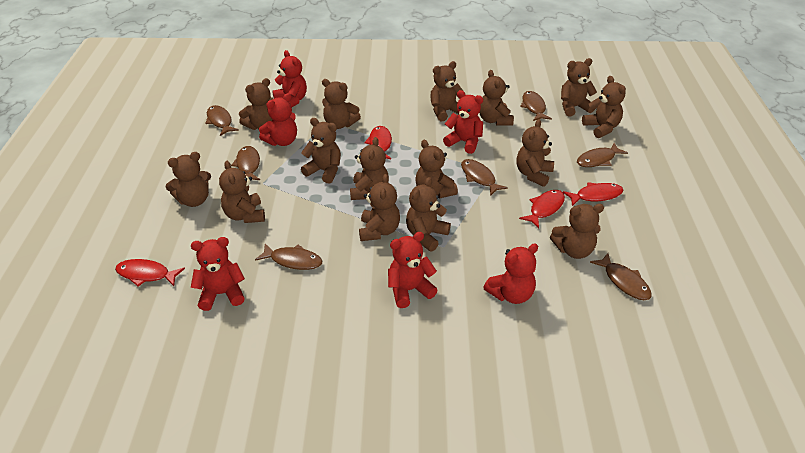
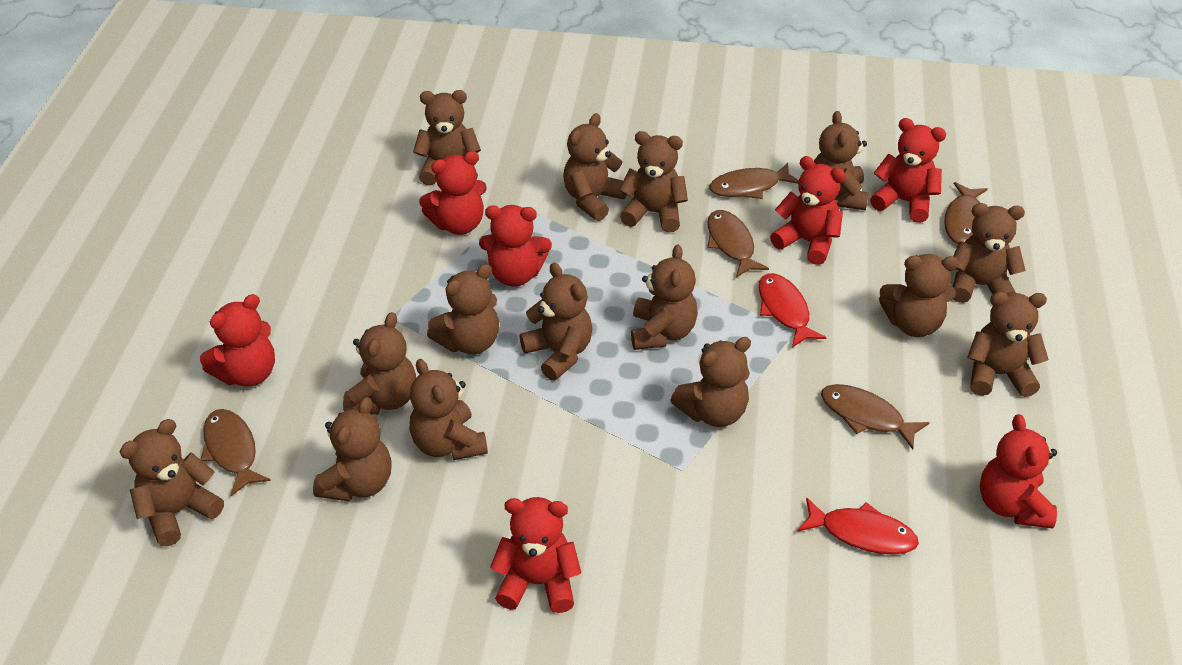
brown fish: [205,105,239,136] [231,146,260,180] [255,244,322,270] [461,159,508,196] [520,91,552,121] [577,143,628,167] [590,253,652,300] = 7 -> [201,409,271,496] [707,210,769,277] [709,162,799,199] [821,384,930,450] [944,182,988,243] = 5
red fish: [115,259,185,287] [364,126,392,159] [519,190,565,228] [563,182,624,206] = 4 -> [759,273,826,348] [797,497,919,554] = 2
red teddy bear: [191,237,245,311] [259,93,297,146] [272,50,307,107] [388,232,438,308] [443,90,483,154] [483,243,538,304] = 6 -> [200,294,275,386] [419,151,487,235] [479,205,552,287] [490,497,581,613] [770,156,846,265] [870,118,946,223] [980,414,1057,529] = 7

